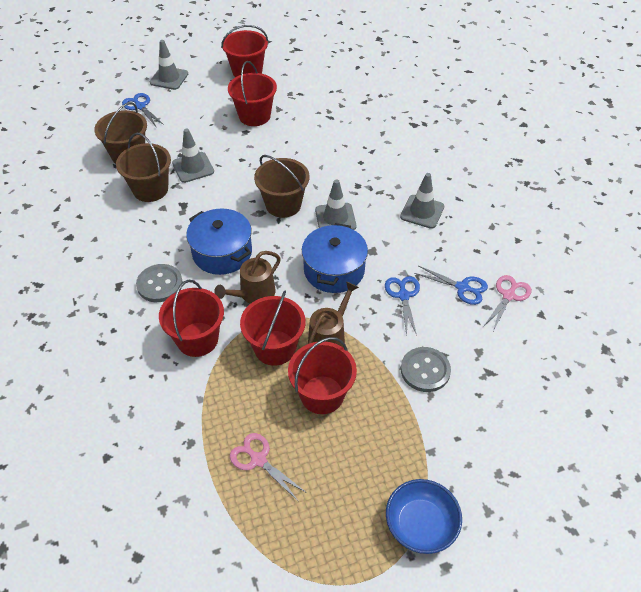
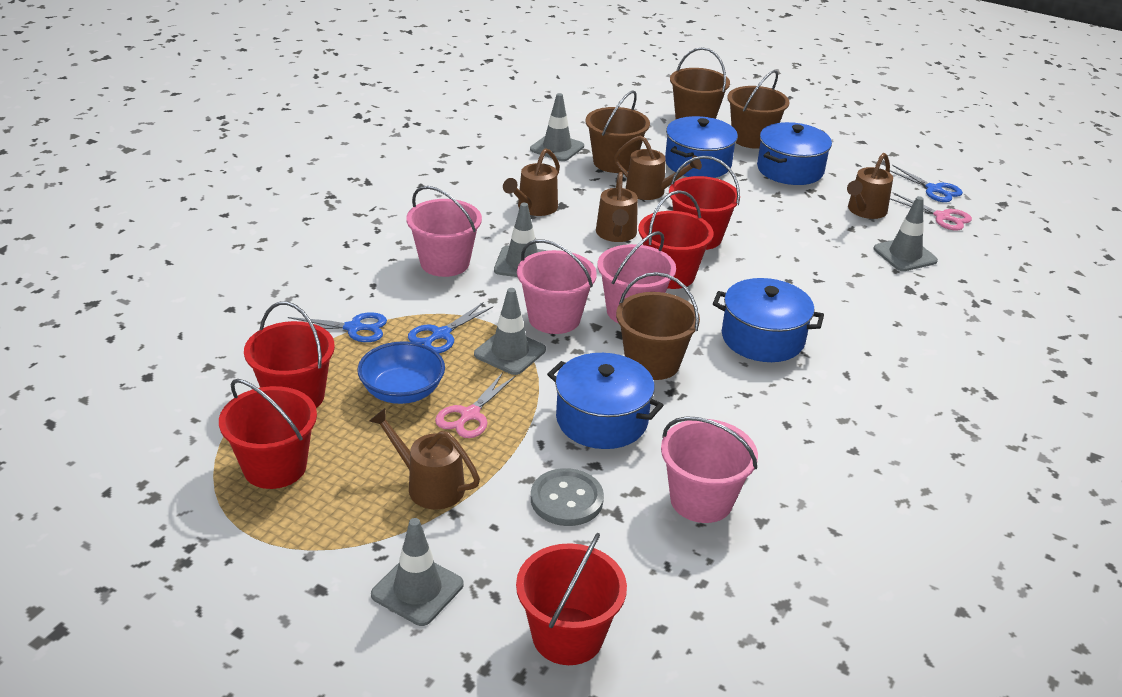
blue pot: [186,209,252,275] [302,223,368,293] = 2 -> [547,353,663,449] [665,116,738,178] [713,278,824,362] [757,122,832,185] = 4
brown bucket: [94,102,147,164] [116,133,171,202] [254,155,310,218] = 3 -> [586,91,650,173] [616,272,700,380] [670,47,730,119] [727,70,789,149] = 4
brown watering can: [214,251,281,304] [308,281,359,348] = 2 -> [369,408,480,509] [503,148,560,216] [596,172,638,242] [614,135,702,200] [847,153,893,219] = 5
grey button: [136,264,183,302] [401,347,451,392] = 2 -> [531,468,604,526] = 1
grey traffic cone: [150,40,188,90] [172,128,214,183] [315,179,356,230] [400,173,444,229] = 4 -> [371,518,464,626] [474,288,546,375] [494,203,547,277] [530,93,584,161] [874,196,938,271] = 5
pink bucket: none = 0 -> [406,186,482,277] [517,239,597,334] [597,231,676,323] [661,416,758,523] = 4

